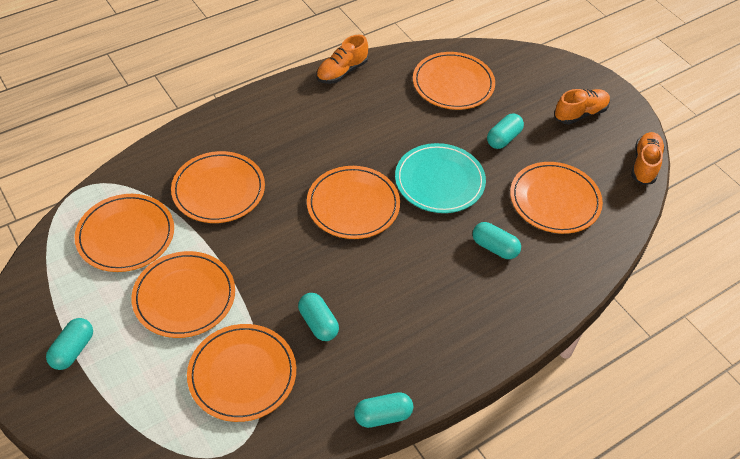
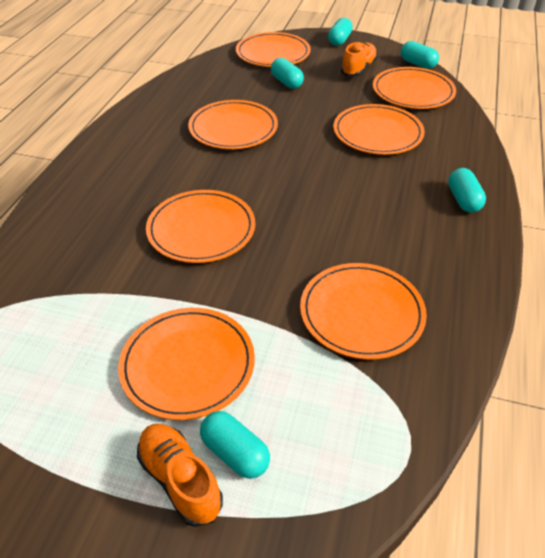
orange shoe: [316,35,368,84] [554,89,610,124] [631,132,665,185] = 3 -> [137,424,223,527] [341,41,378,77] = 2
turquoise plate: [395,143,486,213] = 1 -> none = 0

